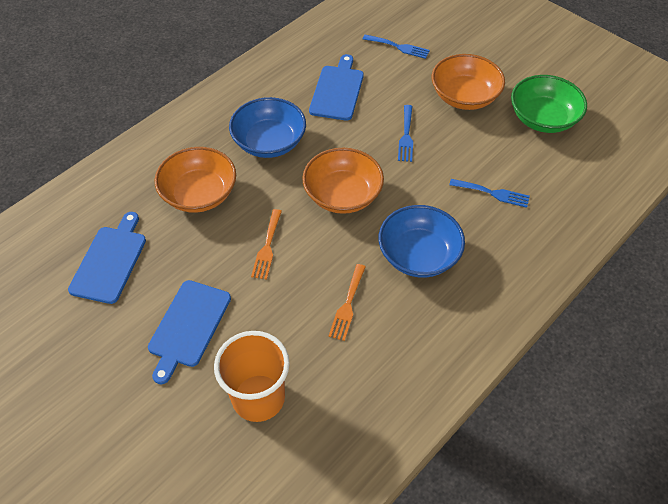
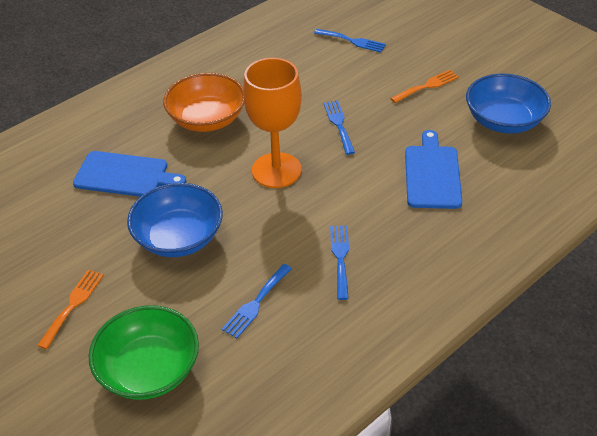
blue cutting board: [68,212,146,304] [148,280,231,384] [309,54,364,121] = 3 -> [73,151,186,197] [405,130,462,209] = 2
blue fork: [363,35,430,59] [398,105,413,162] [449,179,530,208] = 3 -> [222,264,292,338] [314,29,386,52] [323,100,355,155] [330,226,349,300] = 4
orange bowl: [154,147,236,213] [302,148,384,214] [432,54,505,110] = 3 -> [163,73,244,132] = 1
orange cup: [214,331,290,422] = 1 -> none = 0
orange goblet: none = 0 -> [243,58,302,188] = 1

